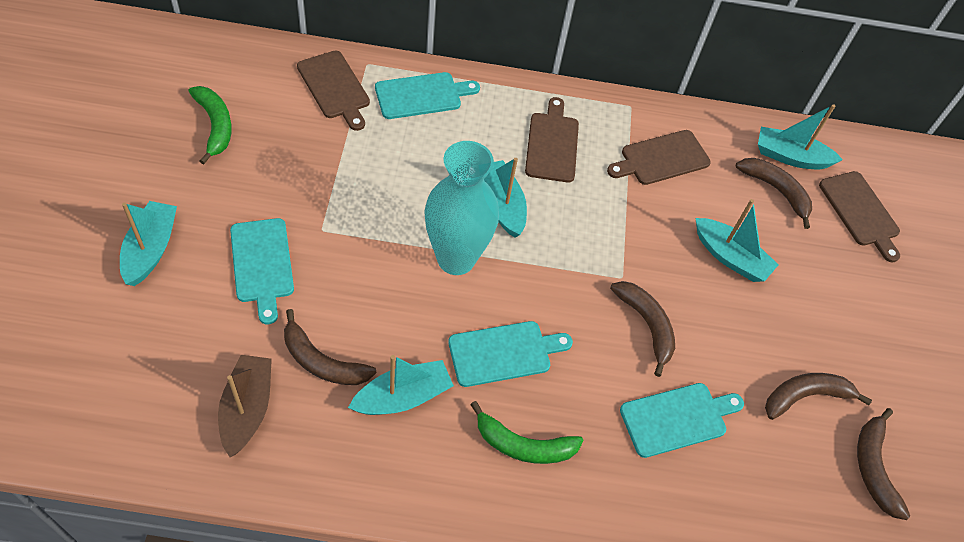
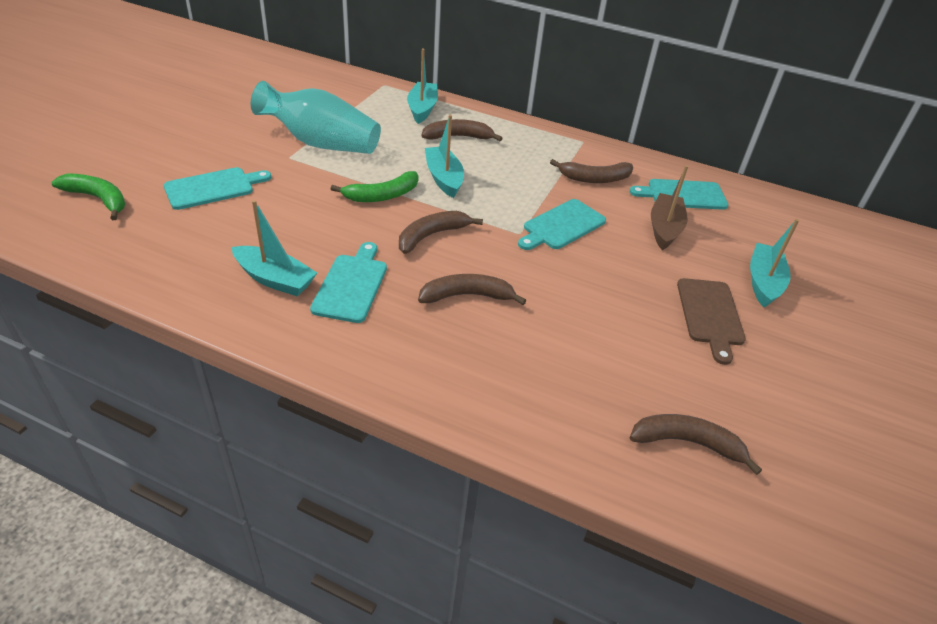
brown cutting board: [297,50,370,131] [525,97,579,183] [607,130,711,185] [819,171,900,262] = 4 -> [677,278,746,365] = 1
turquoise boat: [120,201,177,286] [348,355,454,415] [484,158,527,238] [695,199,779,282] [758,104,843,169] = 5 -> [232,200,317,296] [407,49,438,124] [425,115,464,198] [750,219,799,307] = 4

